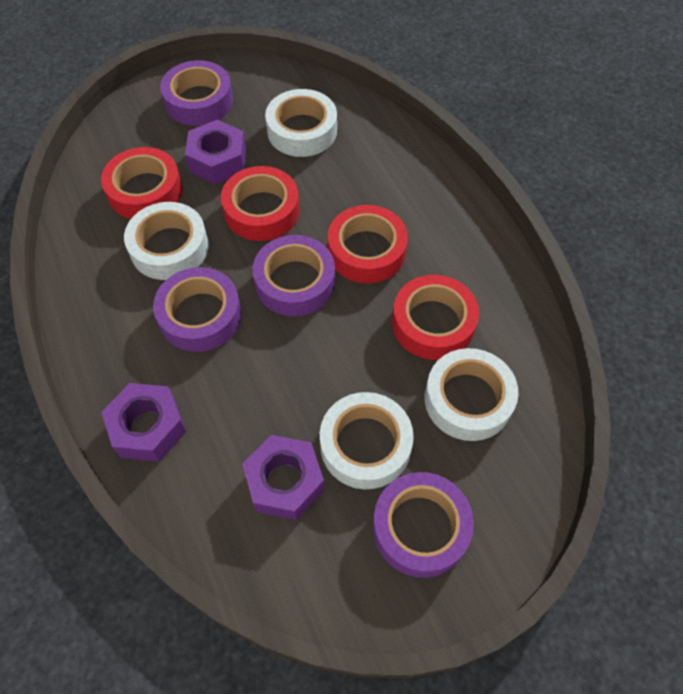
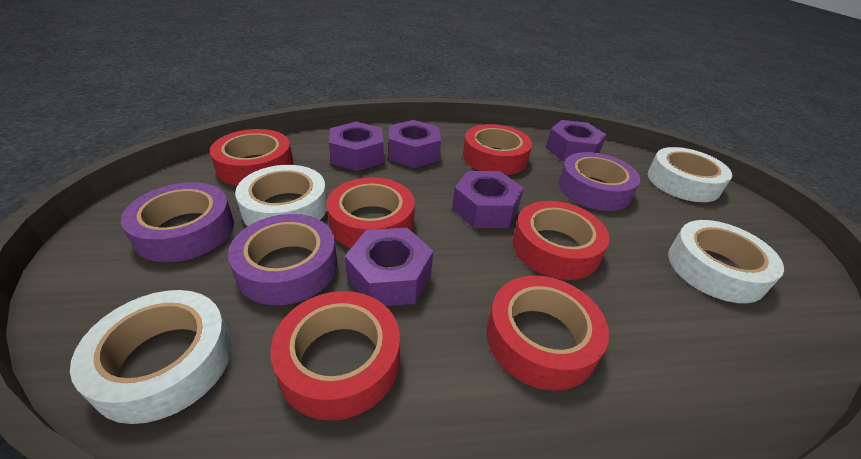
purple nut: [101,383,186,462] [185,120,246,184] [242,435,324,520] = 3 -> [329,122,384,171] [345,228,433,306] [389,120,441,168] [452,171,524,228] [546,120,607,161] = 5
purple tape: [153,267,242,352] [160,60,233,126] [253,235,335,317] [373,472,474,578] = 4 -> [121,182,234,262] [228,214,337,305] [559,152,640,211] = 3
red tape: [101,147,182,219] [221,166,299,241] [328,205,408,284] [392,275,479,360] = 4 -> [210,129,293,186] [270,291,400,421] [326,178,415,248] [463,124,532,175] [487,276,609,391] [512,201,610,280] = 6

